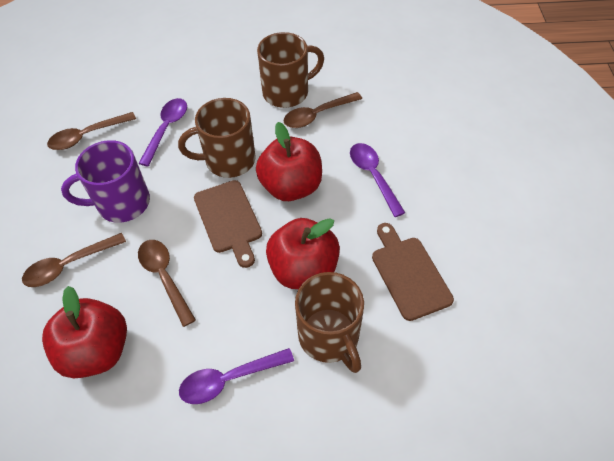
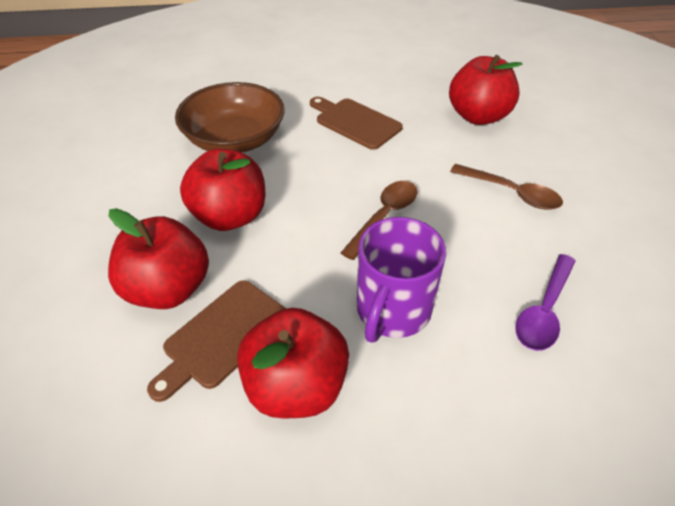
brown bowl: none = 0 -> [175,82,285,153] = 1
brown mug: [178,98,256,178] [257,32,324,108] [295,272,364,373] = 3 -> none = 0
brown spoon: [22,233,126,287] [47,112,136,150] [138,240,196,327] [283,92,362,128] = 4 -> [341,181,418,260] [450,164,563,210] = 2
purple spoon: [138,98,187,166] [179,348,294,404] [350,143,405,217] = 3 -> [515,254,576,351] = 1
red apple: [42,286,127,379] [256,122,322,201] [266,218,340,289] = 3 -> [108,208,209,309] [180,149,266,231] [237,308,349,418] [449,55,523,125] = 4

